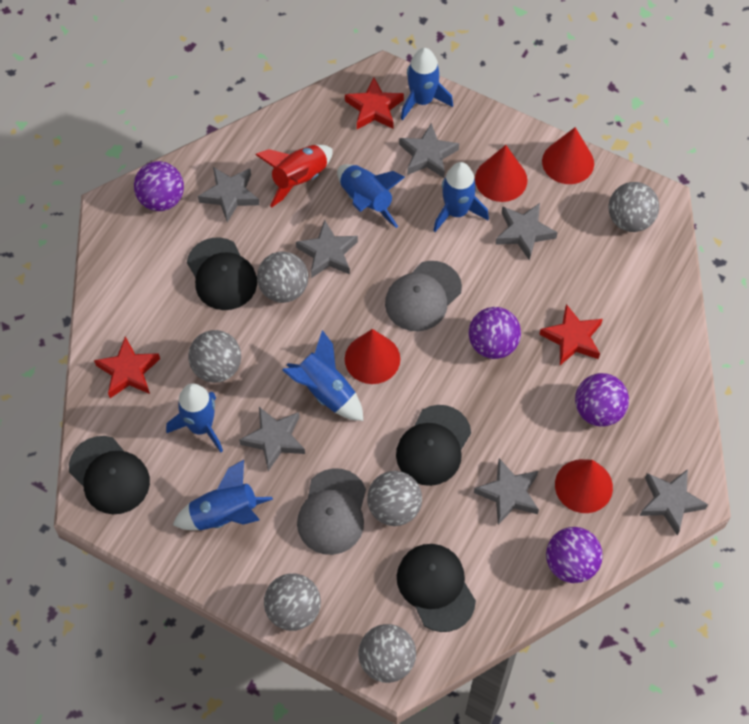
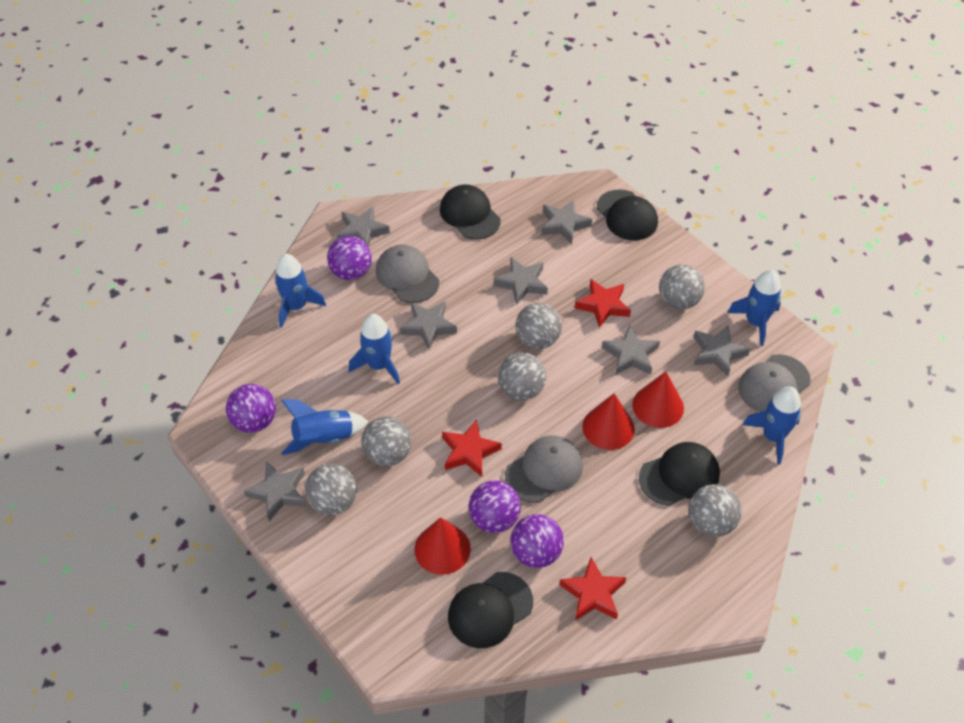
blue rocket: [166,383,223,452] [173,460,273,530] [282,330,363,421] [337,164,405,228] [401,48,453,120] [433,162,489,232] = 6 -> [275,254,326,328] [281,399,369,455] [349,314,400,384] [727,270,781,346] [743,386,801,465] = 5
grey cap: [297,468,366,555] [385,261,462,331] = 2 -> [376,245,439,303] [505,435,583,503] [738,354,811,412] = 3
red cone: [345,329,400,384] [475,145,527,202] [542,127,594,184] [555,459,613,513] = 4 -> [414,517,471,575] [582,393,635,450] [632,372,684,428] = 3
red rocket: [255,145,333,207] = 1 -> none = 0

